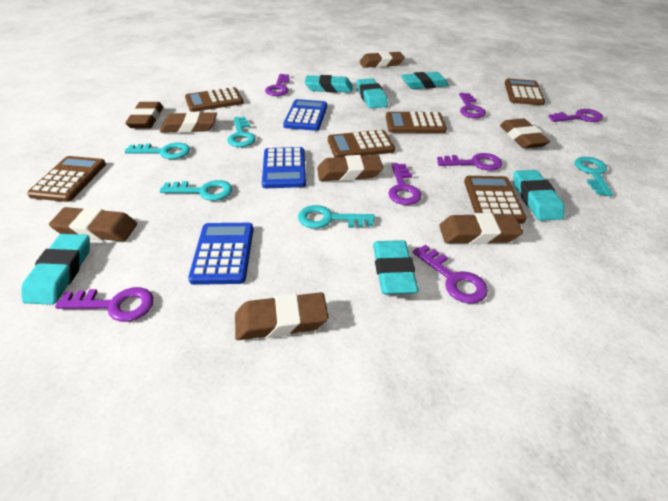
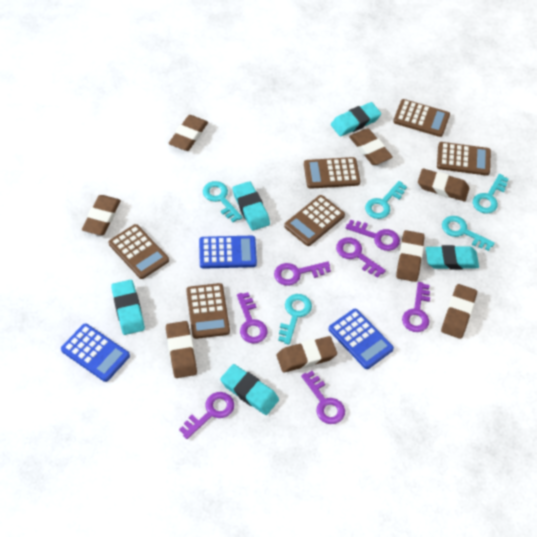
turquoise eraser: [21,234,90,305] [305,75,353,93] [356,78,388,108] [373,240,419,294] [401,72,449,89] [514,170,564,221] = 6 -> [111,280,145,335] [220,364,279,415] [233,181,270,231] [331,102,381,136] [426,245,479,270] = 5

